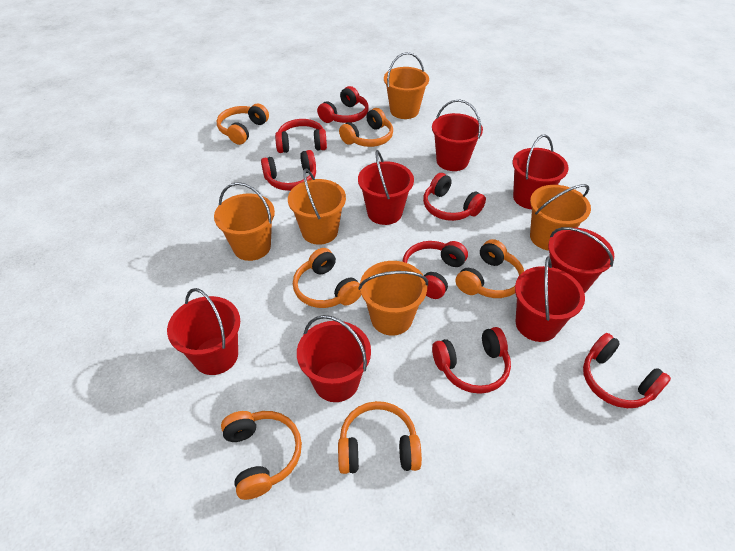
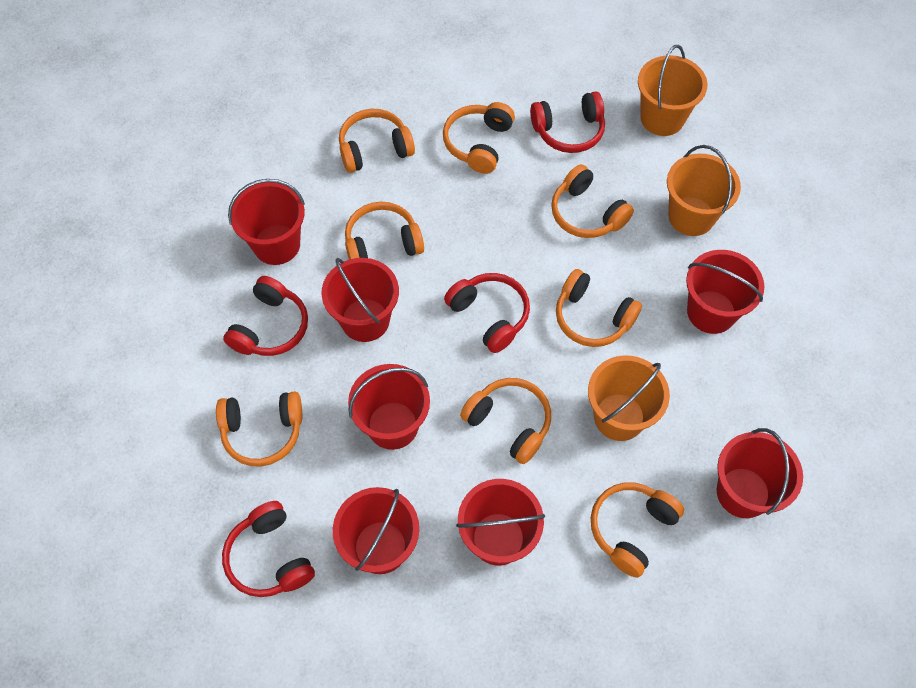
orange bucket: [214,182,275,261] [288,169,346,245] [359,261,428,336] [384,52,429,119] [530,184,591,251] = 5 -> [588,355,670,441] [638,45,708,136] [667,145,741,236] = 3
orange headphones: [217,103,269,145] [221,411,302,500] [293,248,361,308] [338,401,422,474] [339,108,393,147] [456,239,524,298] = 6 -> [216,392,302,466] [339,109,415,173] [345,202,424,259] [443,102,515,174] [460,378,551,464] [551,164,634,238] [556,269,642,347] [591,482,684,578] = 8
red headphones: [261,150,316,191] [275,119,327,153] [317,86,369,123] [403,241,468,299] [423,173,486,221] [432,327,511,394] [583,333,671,408] = 7 -> [222,501,315,597] [223,276,308,356] [444,273,530,353] [530,91,605,153] = 4

